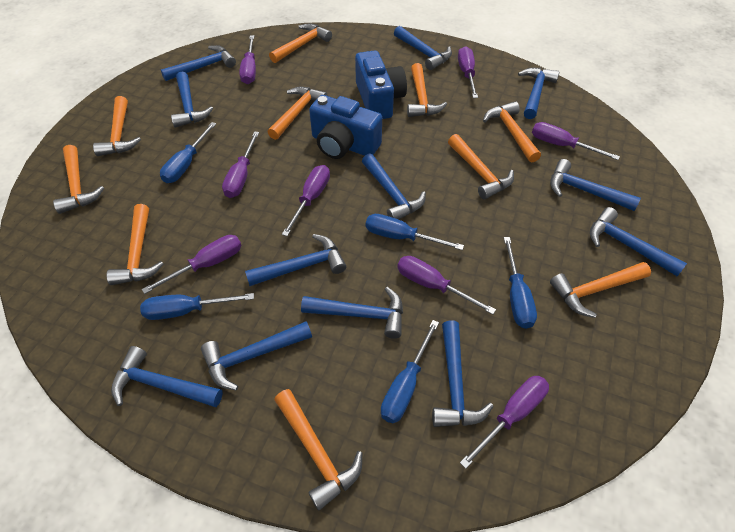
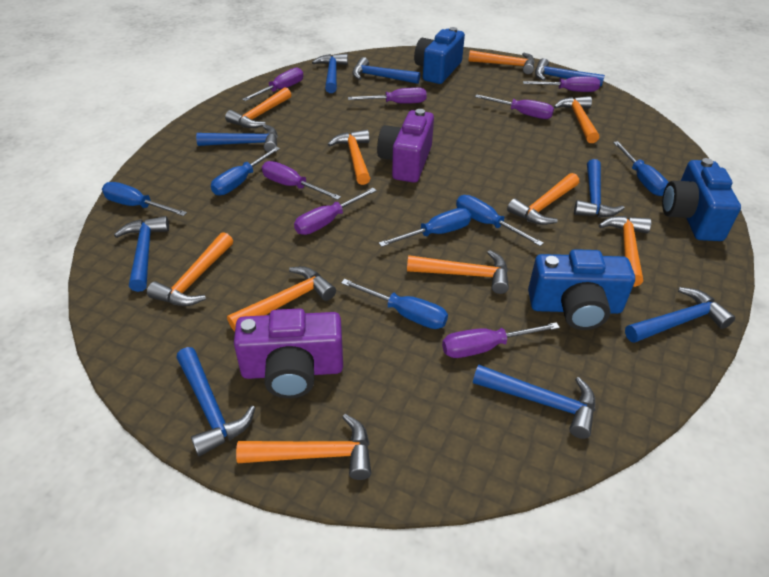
blue camera: [309,95,382,159] [355,50,407,119] = 2 -> [414,27,465,84] [528,249,635,330] [662,158,741,241] = 3
blue hammer: [111,346,223,407] [161,45,236,81] [171,71,213,128] [201,321,312,390] [245,234,346,286] [301,287,403,339] [362,153,426,220] [394,26,452,70] [432,320,494,427] [518,68,560,119] [550,159,641,211] [590,207,687,276] = 12 -> [114,216,169,292] [177,347,255,456] [196,124,278,152] [312,54,348,93] [352,57,420,84] [473,365,595,439] [535,58,605,87] [574,159,625,217] [625,287,735,343] = 9
blue screwdriver: [140,293,254,320] [160,122,216,183] [366,214,464,250] [381,320,439,424] [504,237,537,329] = 5 -> [102,182,187,216] [211,147,280,195] [341,279,448,329] [379,208,471,247] [456,195,544,246] [613,141,669,196] = 6
purple camera: none = 0 -> [234,309,343,398] [377,109,434,183] = 2
purple screwdriver: [142,235,241,294] [222,131,259,198] [239,35,256,84] [282,165,330,236] [397,256,496,315] [458,46,478,98] [460,376,549,469] [532,122,620,160] = 8 -> [242,68,304,101] [262,161,341,200] [294,188,377,235] [348,87,427,104] [442,322,560,358] [475,95,554,119] [523,77,600,92] = 7

